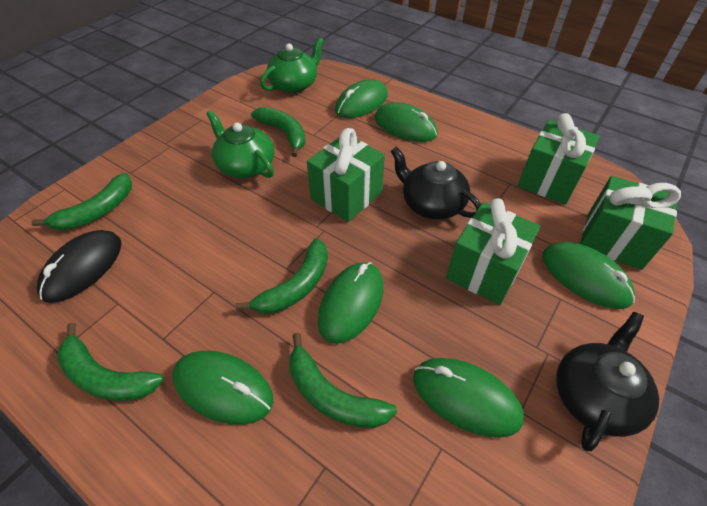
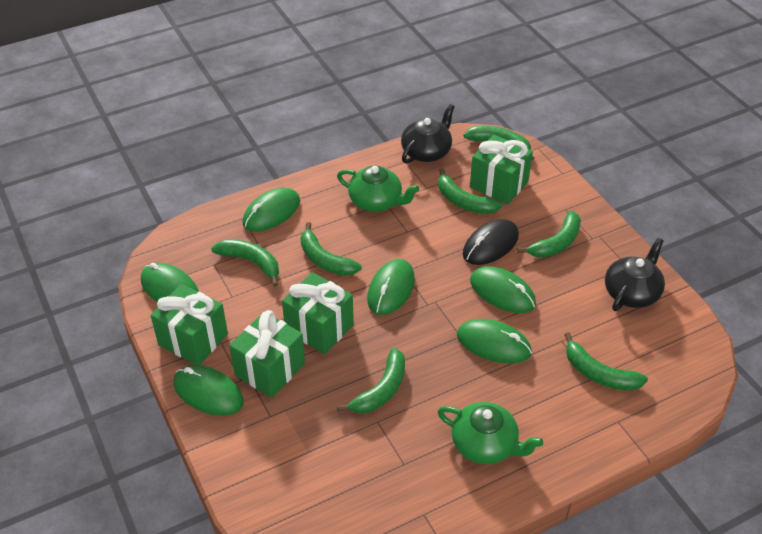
green banana: [31,173,132,230] [57,323,164,401] [235,238,328,314] [251,107,306,157] [289,333,397,428] = 5 -> [211,239,279,287] [301,222,362,276] [337,348,405,413] [438,168,502,214] [464,126,535,160] [517,210,581,258] [564,332,648,390] = 7

